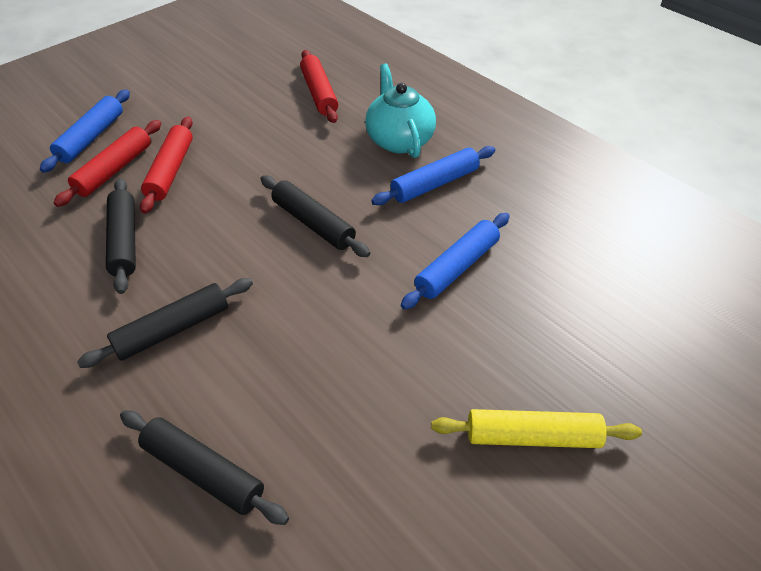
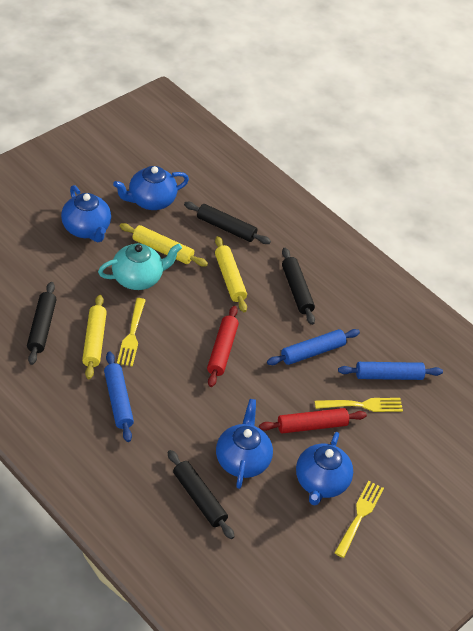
blue teapot: none = 0 -> [61,185,111,242] [113,166,189,210] [216,399,273,489] [296,432,353,506] = 4
red rolling pin: [54,120,161,207] [140,116,193,214] [300,50,338,123] = 3 -> [207,306,239,387] [259,408,367,434] = 2
yellow fork: none = 0 -> [117,298,146,367] [315,398,403,412] [334,481,384,558] = 3
yellow rolling pin: [431,409,642,448] = 1 -> [82,295,107,379] [120,223,208,267] [215,236,247,312] = 3

